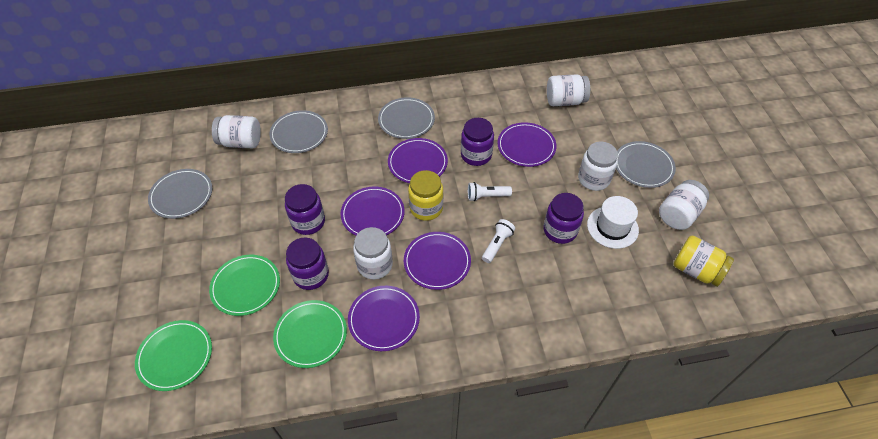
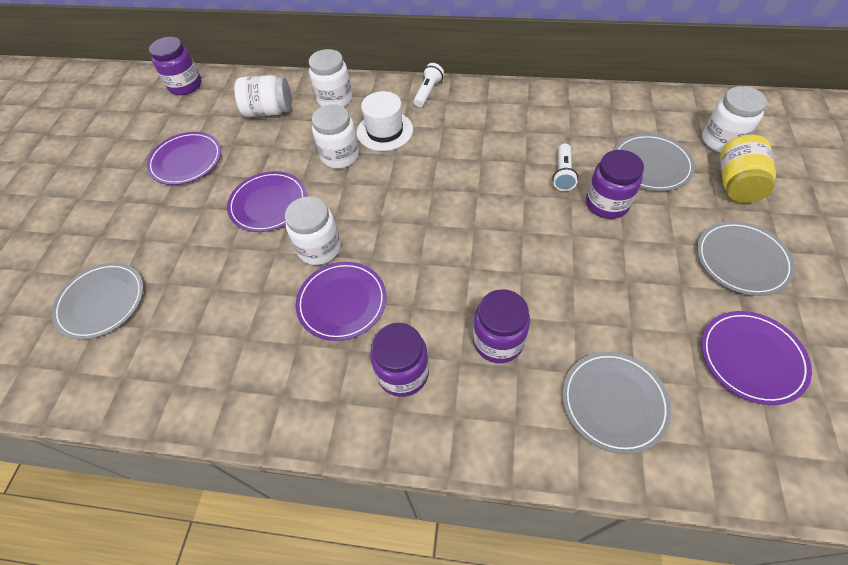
green plate: [135,320,212,391] [209,255,280,316] [273,300,347,368] = 3 -> none = 0
purple plate: [340,187,405,236] [348,286,420,351] [388,138,448,183] [404,232,471,290] [497,122,556,167] = 5 -> [147,132,221,185] [227,171,307,232] [296,262,386,341] [701,311,812,405] = 4
yellow jar: [408,170,443,221] [673,236,734,287] = 2 -> [720,135,776,203] = 1

